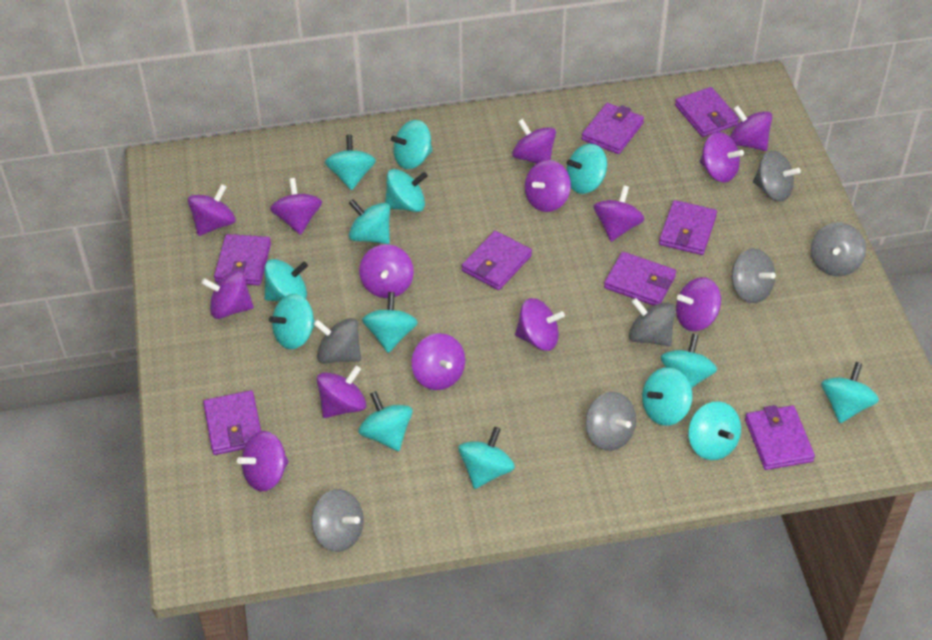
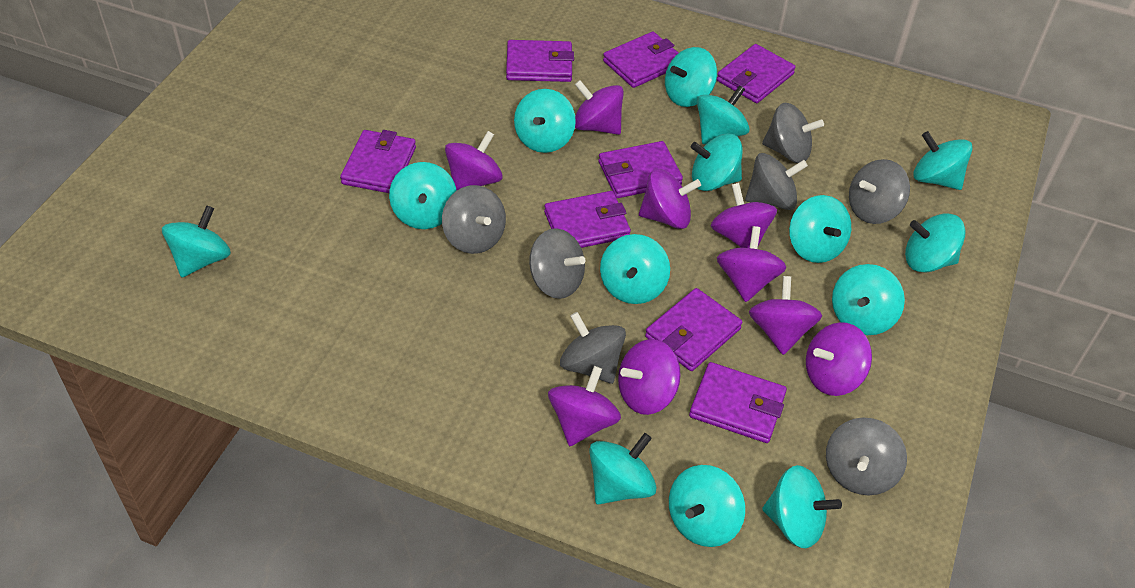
purple spinning top: [188,184,236,236] [201,270,254,319] [237,431,289,491] [270,178,322,235] [317,365,366,418] [359,244,414,298] [412,333,465,390] [512,119,556,164] [515,298,565,351] [525,160,571,212] [594,185,645,242] [676,277,721,331] [700,132,744,182] [730,105,772,151] = 14 -> [445,131,503,190] [548,366,621,446] [575,80,624,135] [618,339,681,415] [639,169,701,229] [711,183,777,248] [717,226,786,302] [749,276,822,355] [806,322,872,396] = 9

